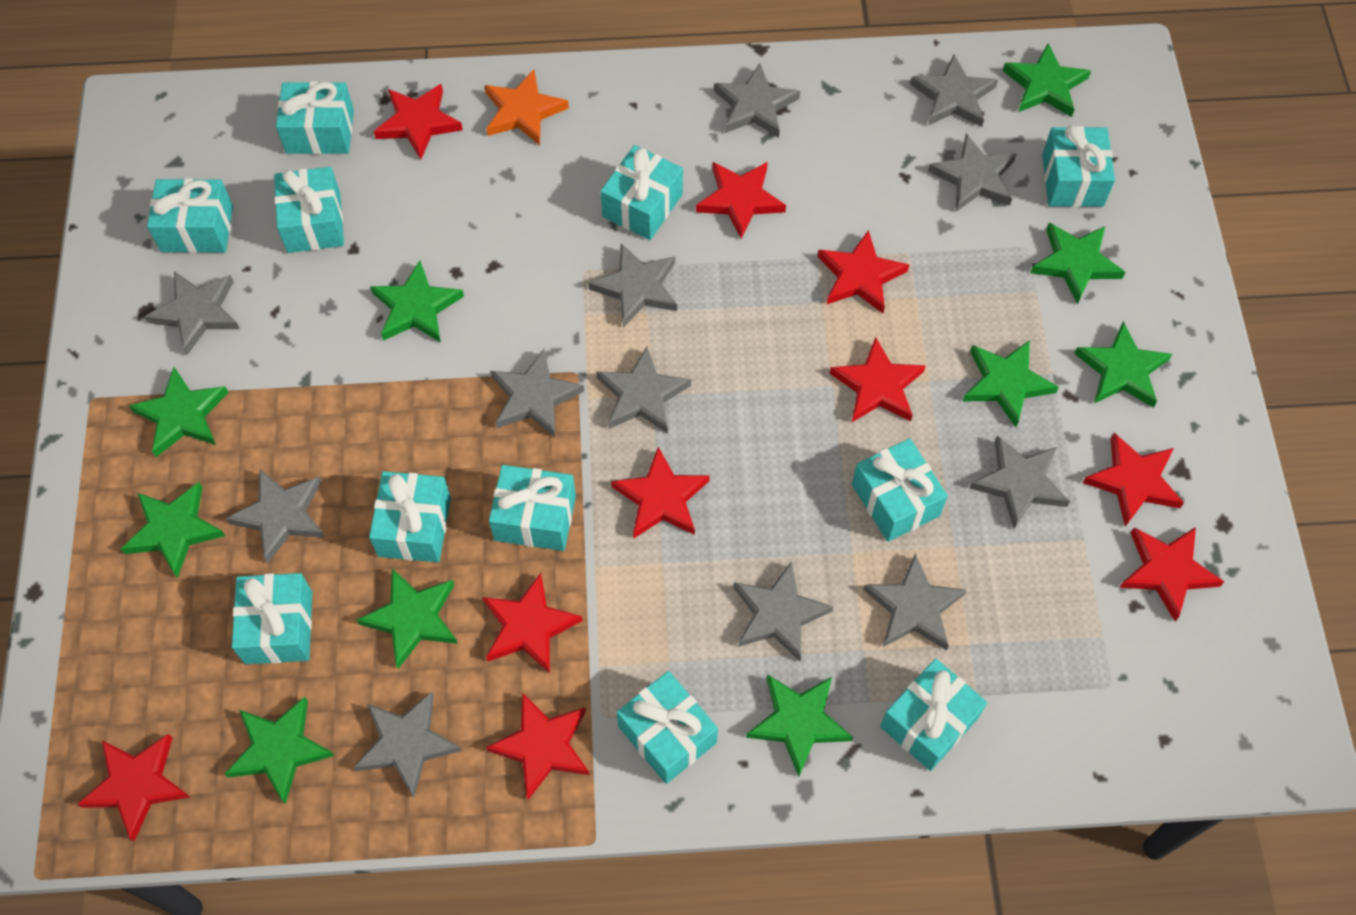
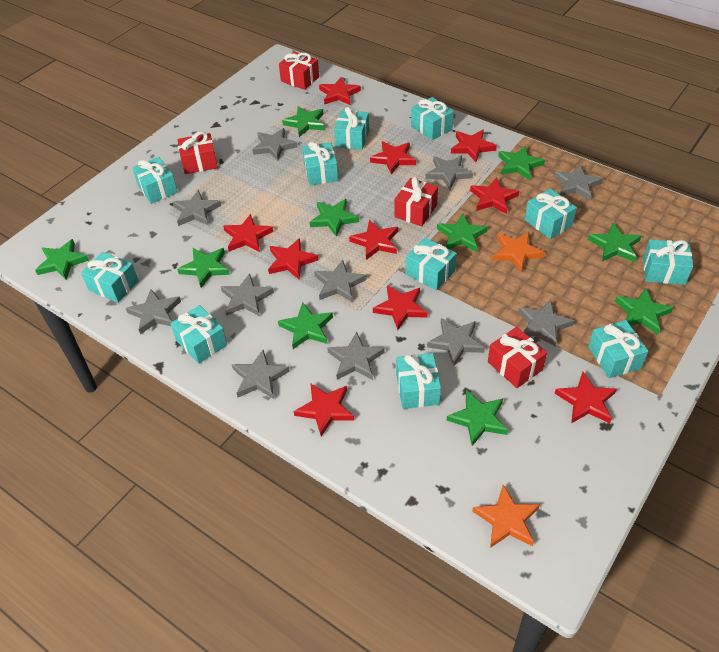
grey star: [145,271,240,355] [226,469,325,564] [353,691,462,798] [490,349,584,437] [588,243,677,328] [596,346,691,434] [714,63,800,138] [733,561,833,662] [863,553,967,651] [910,54,998,127] [928,133,1016,212] [969,436,1070,529] = 12 -> [126,289,181,335] [173,190,221,226] [221,273,274,316] [232,350,290,399] [252,128,297,161] [314,260,367,302] [327,332,385,380] [425,156,473,189] [427,318,485,366] [518,299,574,347] [553,165,603,200] = 11
orange star: [484,69,569,145] = 1 -> [472,485,540,548] [492,232,545,272] = 2
red gift: none = 0 -> [177,131,218,174] [279,51,319,90] [395,177,438,226] [488,327,547,388] = 4

